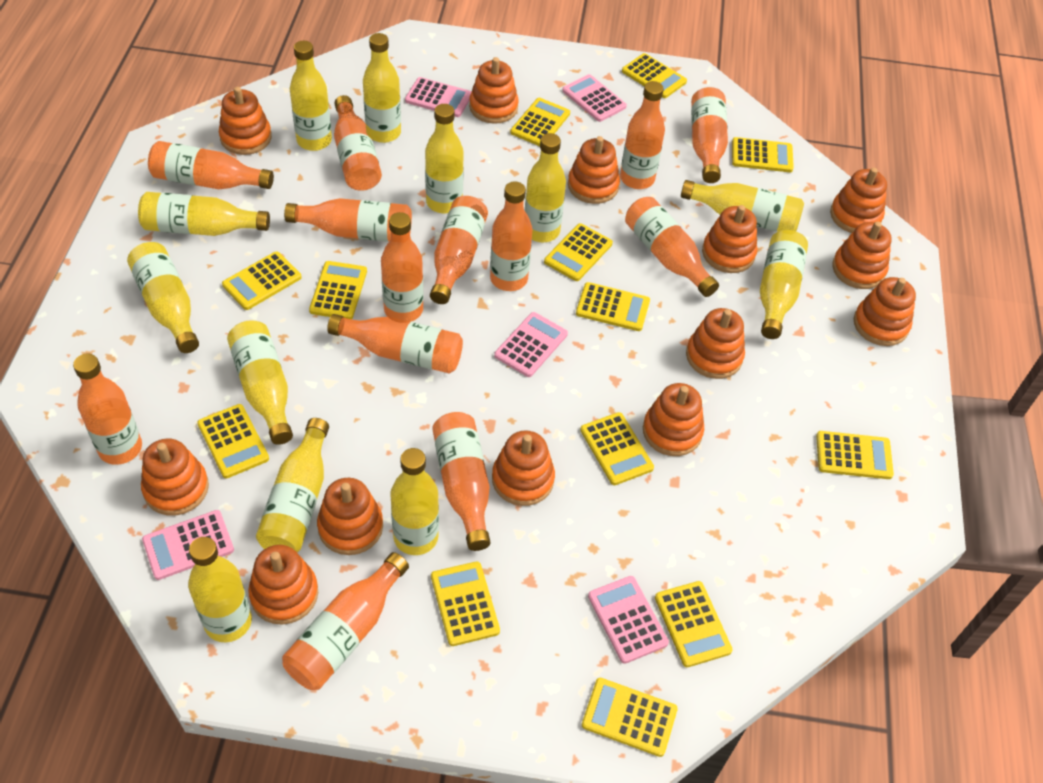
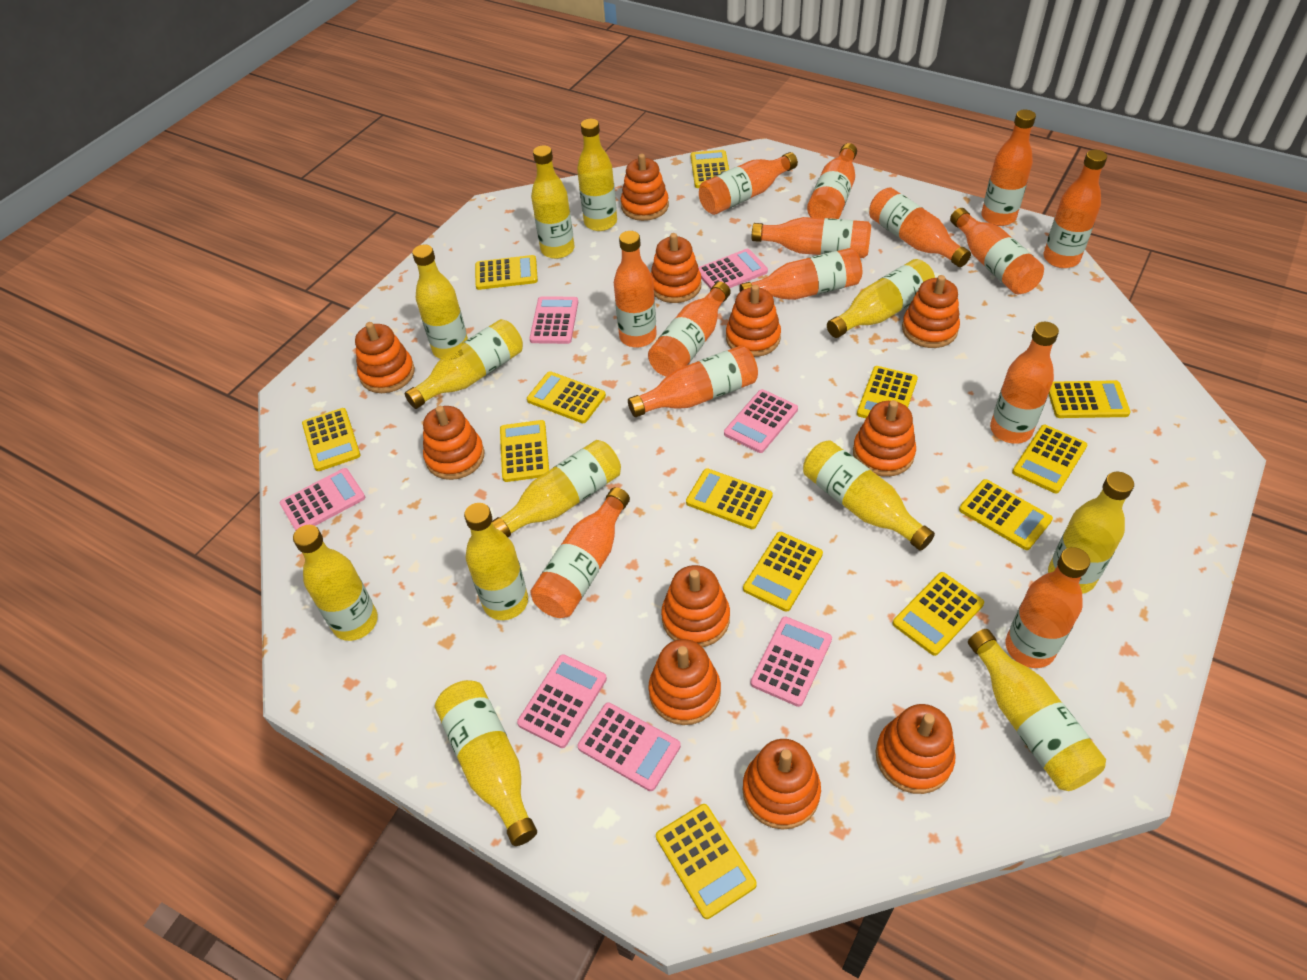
orange bottle: [73,354,142,465] [148,141,274,189] [282,552,409,690] [284,198,412,242] [327,314,463,373] [334,95,382,191] [381,212,423,322] [430,196,488,304] [432,412,490,551] [490,181,532,291] [620,81,665,189] [625,197,719,297] [691,87,728,183] = 13 -> [530,487,630,618] [614,231,657,347] [628,345,758,417] [648,281,731,377] [699,152,798,215] [739,248,862,300] [752,217,871,258] [807,143,857,219] [869,188,971,267] [950,208,1044,295] [981,110,1036,226] [990,322,1059,444] [1006,547,1090,668] [1044,150,1107,268] = 14
orange stacking toy: [141,438,209,516] [219,87,272,155] [248,545,318,625] [317,478,383,555] [469,57,519,124] [492,430,555,506] [568,136,620,204] [643,383,704,456] [686,308,745,379] [702,205,757,273] [830,167,887,233] [832,221,892,289] [854,277,916,346] = 13 -> [355,322,415,393] [423,406,484,480] [621,154,669,221] [648,639,721,725] [651,233,702,303] [661,565,730,647] [726,285,781,357] [742,739,821,830] [853,400,916,477] [875,704,956,794] [902,275,960,348] = 11
pink calculator: [142,510,234,580] [405,77,471,117] [494,312,568,377] [562,74,627,122] [588,576,669,664] = 5 -> [280,468,365,531] [517,654,607,748] [529,296,578,344] [577,702,681,791] [698,249,768,289] [724,389,798,453] [750,617,832,707] = 7

